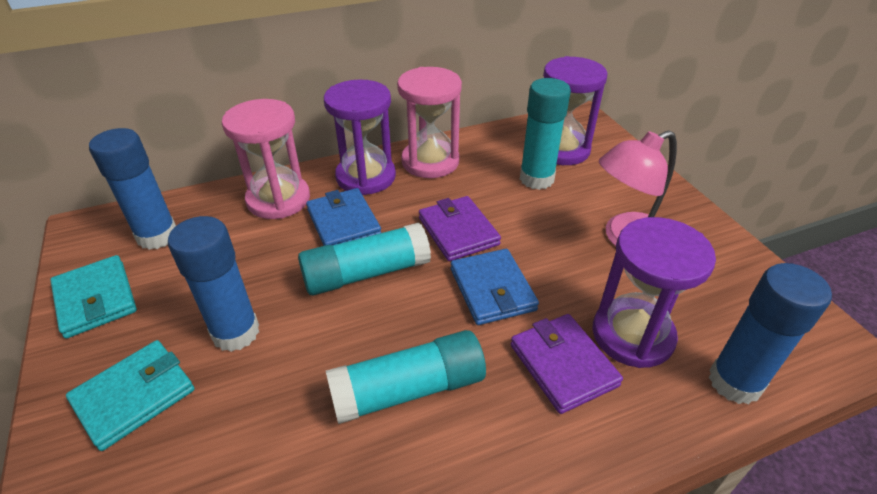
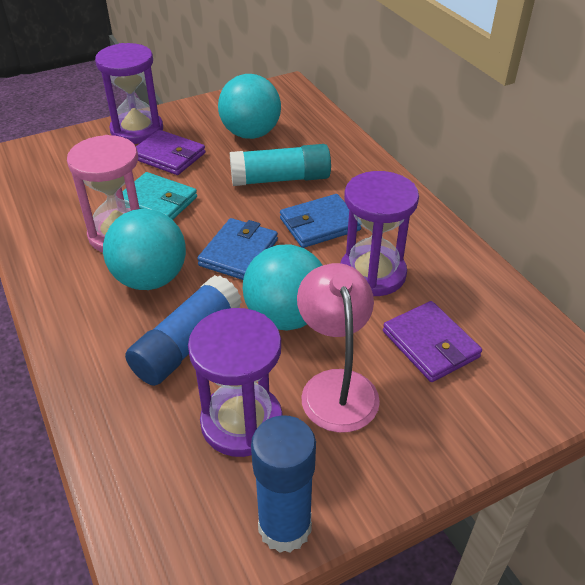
blue glue stick: [89,128,176,250] [168,216,259,352] [709,263,832,404] = 3 -> [125,275,242,386] [251,415,316,553] = 2
pink hourglass: [222,99,310,219] [397,67,462,178] = 2 -> [67,135,140,252] = 1
turquoise ball: none = 0 -> [103,209,186,290] [218,74,281,139] [243,245,323,331] = 3
turquoise glue stick: [298,223,431,295] [326,330,486,424] [520,78,571,190] = 3 -> [230,144,331,186] = 1
turquoise wallet: [50,255,137,339] [66,340,194,451] = 2 -> [122,172,197,220] = 1

